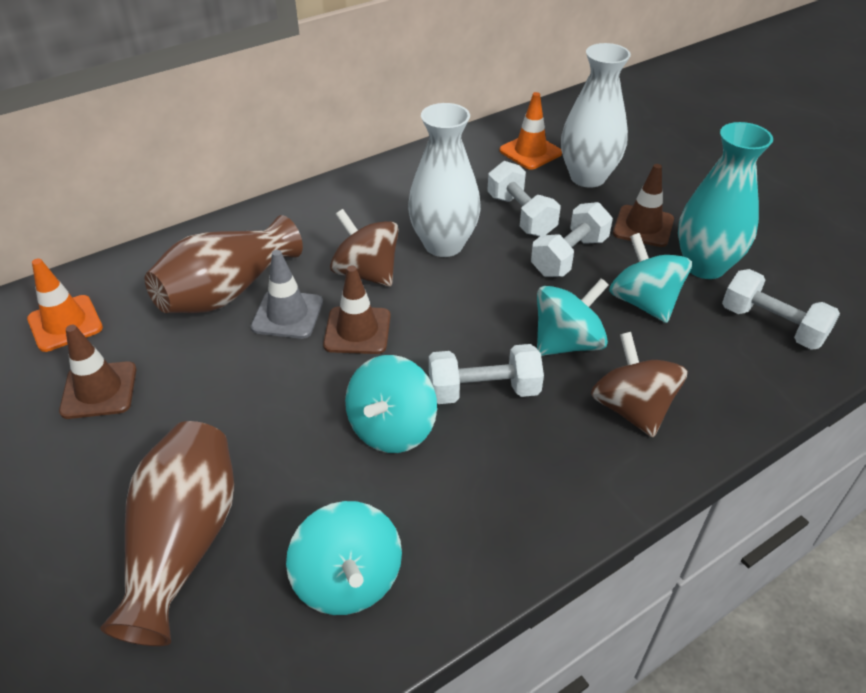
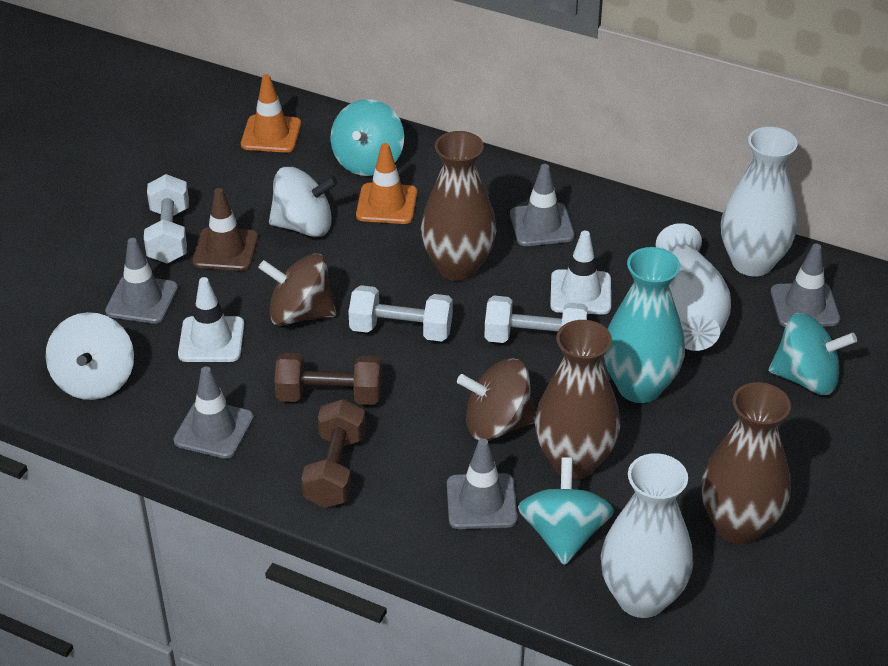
brown dumbbell: none = 0 -> [274,353,382,405] [301,399,366,508] = 2
brown traffic cone: [59,325,136,419] [323,265,391,354] [613,164,674,247] = 3 -> [192,188,258,271] = 1
brown vase: [100,421,234,646] [145,215,303,313] = 2 -> [421,131,496,281] [535,320,620,479] [701,382,791,544] = 3
grey traffic cone: [251,250,323,339] = 1 -> [105,238,178,324] [173,366,254,459] [447,439,517,529] [510,164,575,246] [771,244,840,327] = 5
turquoise spinning top: [286,501,402,615] [345,355,437,453] [537,278,609,356] [609,233,692,323] = 4 -> [330,99,404,176] [518,457,614,565] [769,313,857,395] = 3
white dumbbell: [429,344,544,404] [487,161,561,237] [531,202,613,277] [722,269,840,350] = 4 -> [144,174,189,264] [348,285,453,342] [484,296,588,343] = 3
white spinning top: none = 0 -> [45,312,134,400] [269,167,338,237] = 2
white traffic cone: none = 0 -> [178,277,244,362] [550,231,611,315] = 2
white vase: [408,103,481,257] [561,43,631,188] = 2 -> [601,453,693,618] [656,223,731,351] [721,127,798,276] = 3

